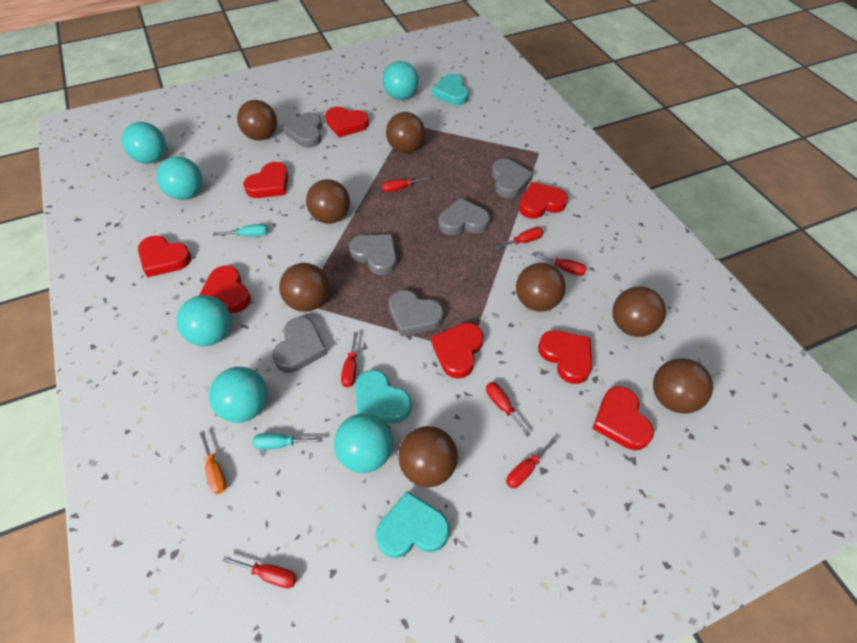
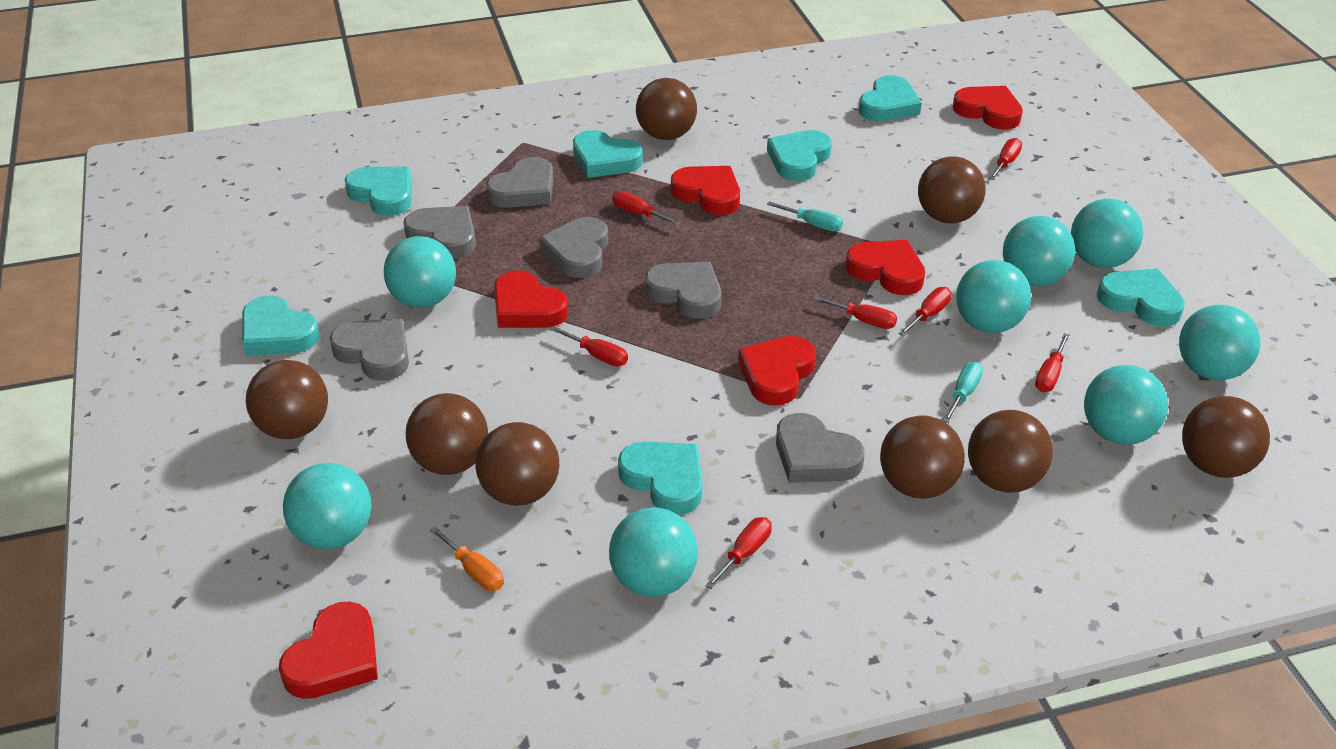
red heart: [138,235,192,277] [199,265,251,313] [243,162,289,198] [325,107,369,138] [431,323,484,379] [519,182,568,219] [538,330,592,384] [592,386,654,450] = 8 -> [279,602,378,699] [494,270,568,328] [671,166,740,215] [738,336,816,406] [846,240,925,295] [953,86,1023,130] = 6
turquoise ball: [122,122,166,164] [157,156,202,200] [177,295,231,346] [209,367,268,423] [334,413,393,473] [383,61,419,100] = 6 -> [283,463,372,549] [384,236,456,308] [609,507,698,597] [956,260,1031,333] [1003,216,1075,286] [1071,198,1143,268] [1084,365,1168,445] [1179,305,1260,380] = 8
turquoise heart: [355,370,411,424] [376,491,449,558] [432,74,468,105] = 3 -> [242,295,320,355] [345,167,412,216] [573,130,643,178] [618,442,703,515] [767,130,832,181] [859,75,922,122] [1097,269,1185,327] = 7

